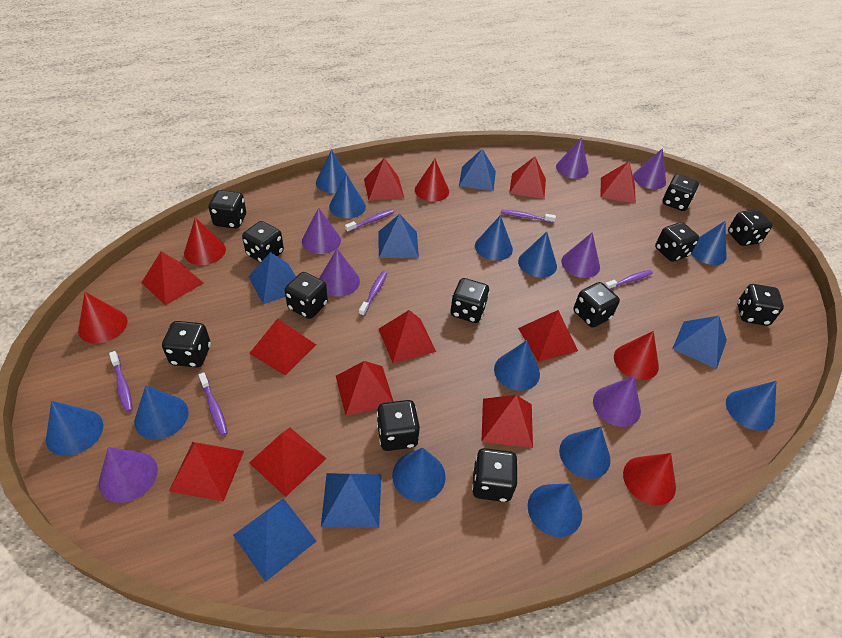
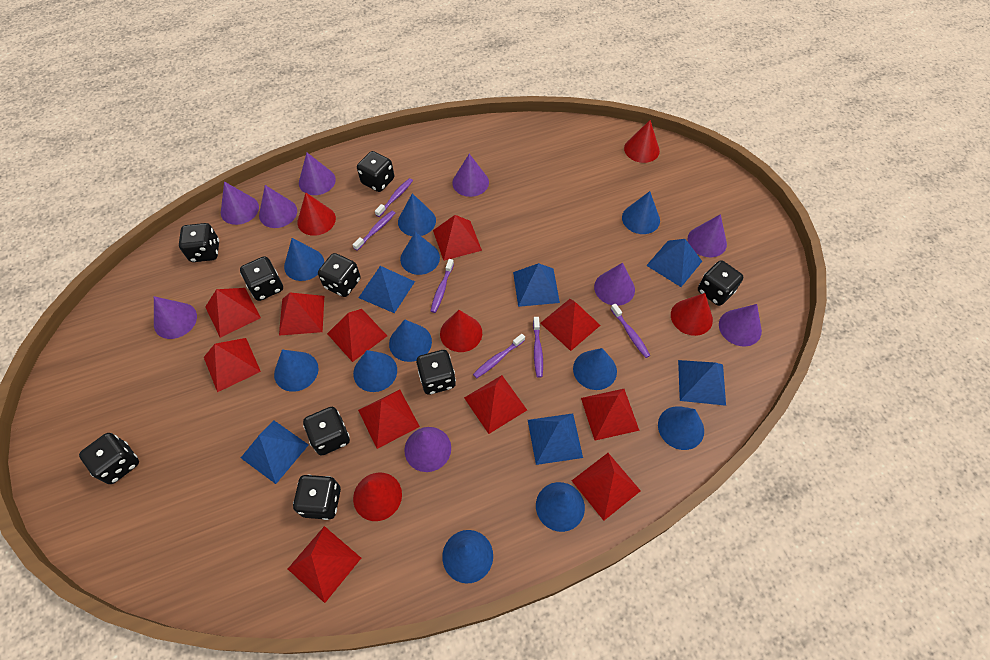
black dice: [162,321,211,367] [208,190,246,229] [242,221,284,263] [285,272,328,319] [377,400,420,451] [450,278,489,323] [472,448,518,502] [574,282,620,327] [655,222,699,262] [662,174,699,211] [728,210,773,246] [737,284,784,326] = 12 -> [79,433,139,484] [179,223,219,262] [240,256,283,301] [293,475,341,520] [303,407,350,456] [318,253,361,297] [357,151,394,192] [416,350,456,395] [698,260,743,306] = 9
blue cone: [46,401,103,456] [135,385,189,440] [316,150,350,193] [329,174,366,218] [392,447,446,502] [475,215,513,261] [494,340,540,391] [518,232,557,278] [528,483,582,537] [559,427,611,479] [691,221,727,265] [726,381,776,431] = 12 -> [274,350,319,392] [284,238,324,281] [353,350,397,392] [389,319,432,362] [398,193,436,236] [400,232,440,275] [442,530,493,583] [536,482,585,532] [573,348,617,390] [622,191,660,234] [658,406,704,450] = 11
purple cone: [99,447,158,503] [302,208,341,254] [319,249,360,297] [556,138,589,179] [561,232,600,278] [593,376,641,427] [633,148,666,189] = 7 -> [154,296,197,339] [221,181,259,225] [259,185,297,228] [299,153,336,195] [404,427,451,472] [452,154,489,197] [594,263,635,306] [687,214,727,257] [719,304,762,347] = 9

